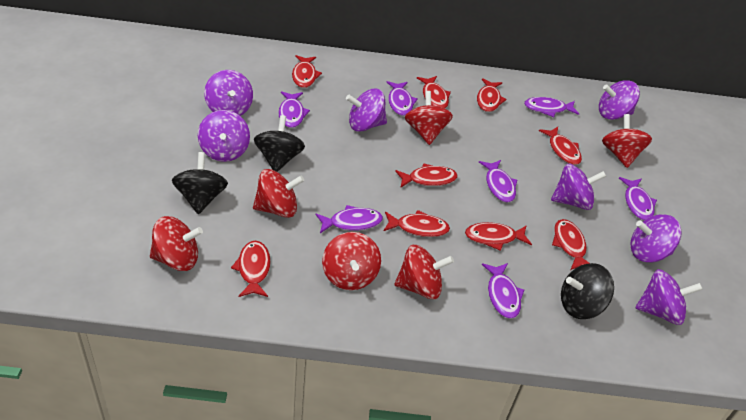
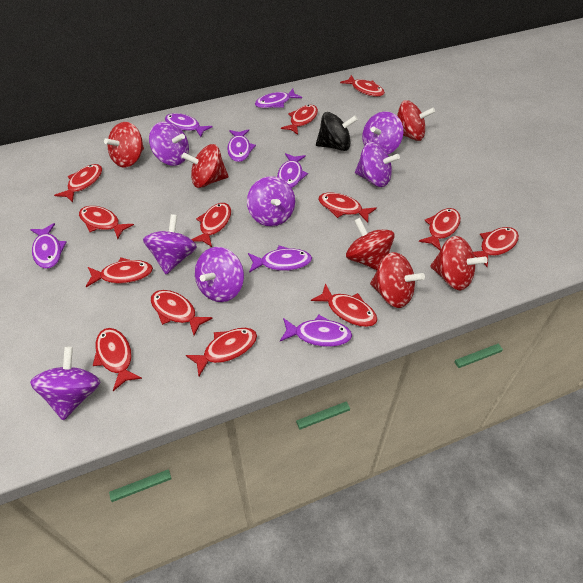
black spinning top: [172,152,228,214] [254,115,305,172] [561,263,614,319] = 3 -> [316,112,358,151] = 1
red fish: [231,241,270,297] [292,55,322,88] [384,210,450,237] [395,163,458,188] [417,76,451,109] [465,222,532,251] [477,78,507,112] [539,127,582,165] [552,219,590,270] = 9 -> [54,164,102,203] [79,206,134,239] [86,258,153,287] [93,328,142,391] [151,290,213,335] [186,328,257,376] [191,203,231,247] [281,105,318,135] [311,283,378,327] [318,192,377,223] [340,75,385,97] [419,208,461,251] [473,227,519,267] = 13

